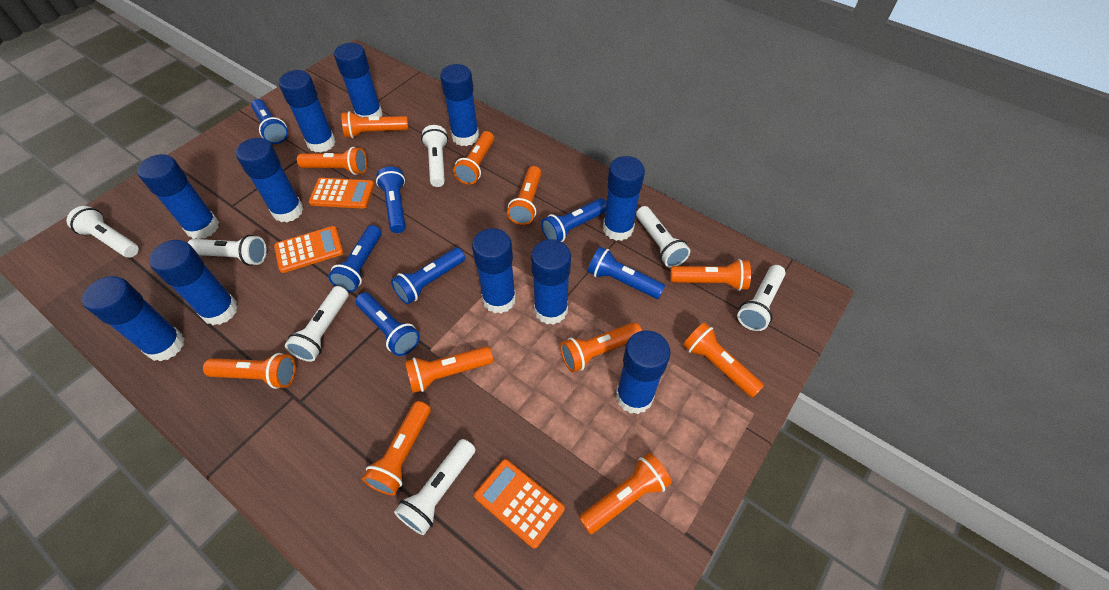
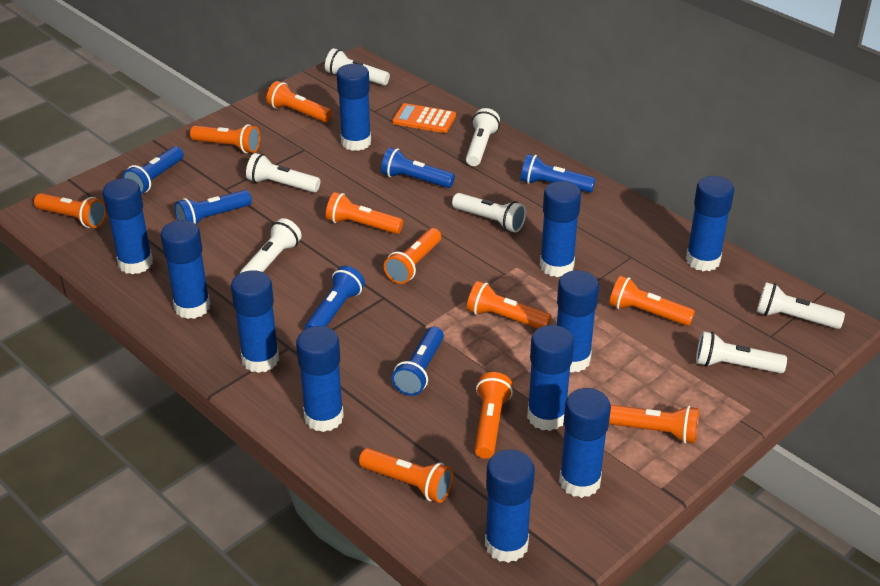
blue flashlight: [251,99,288,144] [328,225,382,292] [355,293,420,356] [376,167,406,233] [391,247,465,304] [541,198,607,242] [588,246,665,299] = 7 -> [122,146,184,194] [175,190,252,225] [305,266,365,329] [381,148,455,188] [392,327,444,396] [521,154,596,193] = 6
orange calculator: [274,226,344,273] [309,178,374,209] [474,459,565,549] = 3 -> [392,103,456,133] = 1
orange flashlight: [203,353,296,389] [297,147,367,175] [341,111,408,138] [362,401,431,495] [405,346,493,393] [453,131,494,185] [507,166,541,225] [560,322,642,372] [579,453,672,534] [670,259,751,291] [683,322,764,398] = 11 -> [34,193,106,228] [190,124,260,153] [266,81,332,122] [326,192,403,234] [359,448,454,503] [384,228,441,284] [467,281,552,329] [474,372,513,459] [609,275,695,326] [609,405,699,444] = 10

